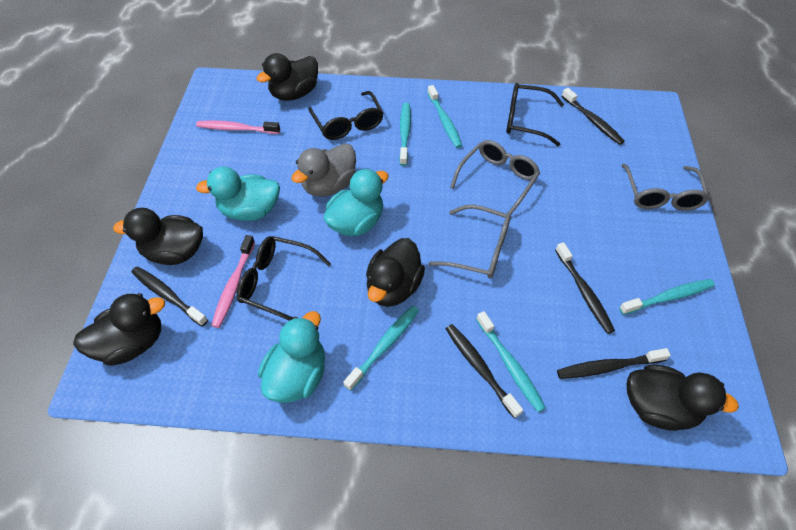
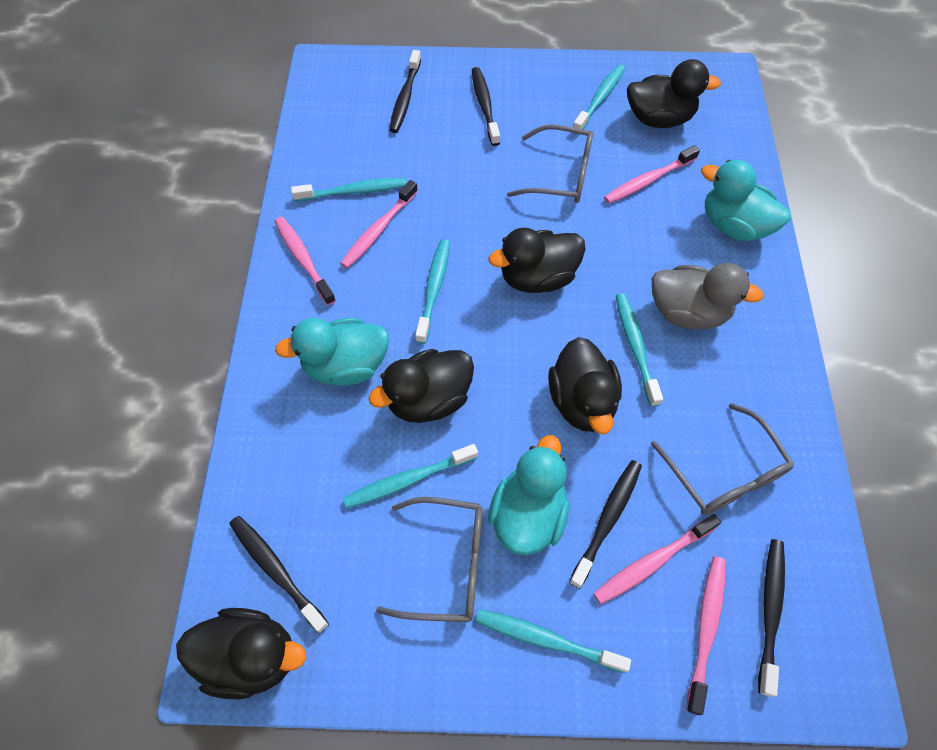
black glasses: [237,236,331,321] [308,91,383,140] [506,83,564,146] = 3 -> none = 0
pink toothbrush: [196,120,280,134] [211,235,255,328] = 2 -> [274,217,336,305] [340,180,418,268] [593,514,721,604] [604,145,700,204] [686,556,726,715] = 5
turquoise toothbrush: [343,306,419,391] [399,103,411,166] [428,85,462,148] [476,311,546,412] [619,279,715,315] = 5 -> [291,178,407,202] [343,444,478,508] [415,239,450,344] [475,609,631,673] [573,64,625,134] [616,293,663,407] = 6

